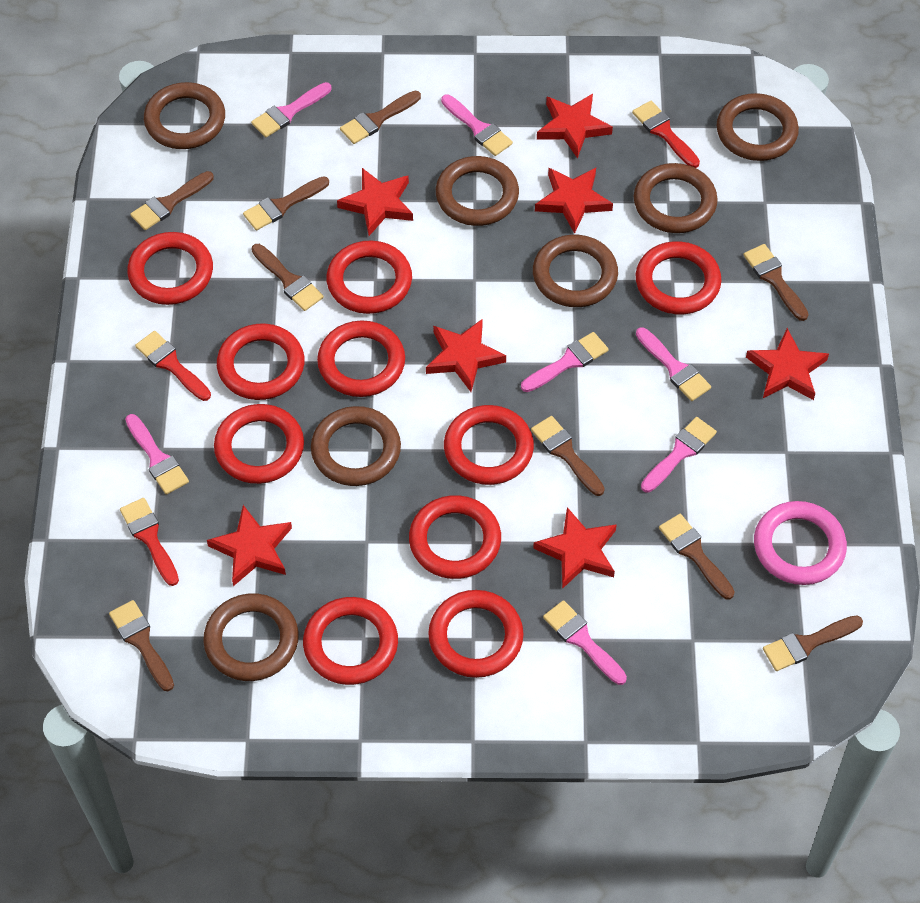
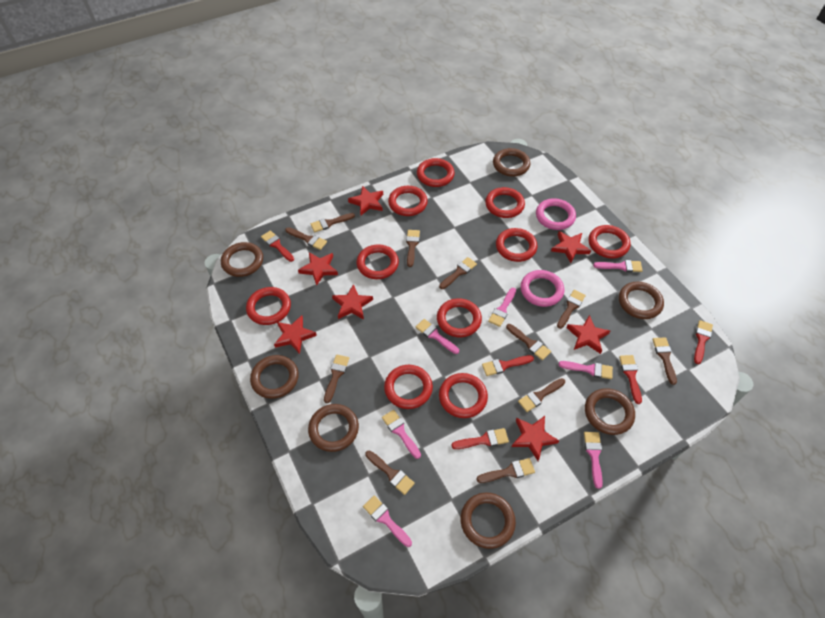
brown brush: [109,600,174,691] [130,171,214,230] [243,176,329,230] [251,244,324,311] [340,91,421,144] [531,416,605,496] [659,514,734,600] [743,244,809,321] [763,615,863,671] = 9 -> [285,227,327,250] [311,213,355,232] [324,354,349,403] [365,450,415,495] [406,230,420,267] [439,257,477,289] [476,458,535,483] [506,324,551,360] [518,378,565,412] [557,290,586,329] [652,337,677,385] = 11
pink ring: [754,501,847,585] = 1 -> [521,270,564,307] [536,198,576,230] = 2
red brush: [120,498,179,586] [135,331,211,401] [632,101,700,168] = 3 -> [261,230,294,262] [451,428,509,449] [482,355,534,376] [619,355,642,404] [694,320,713,364] = 5

